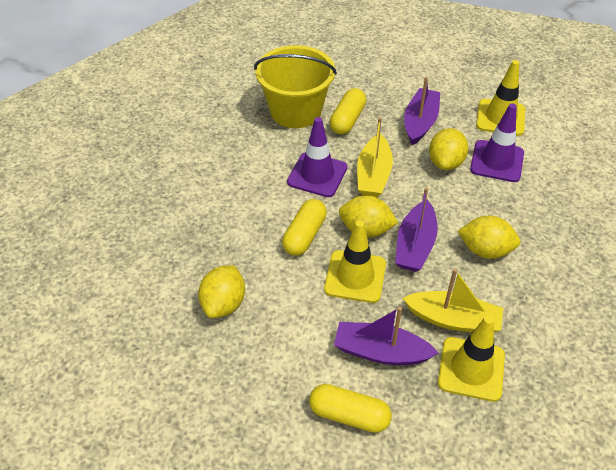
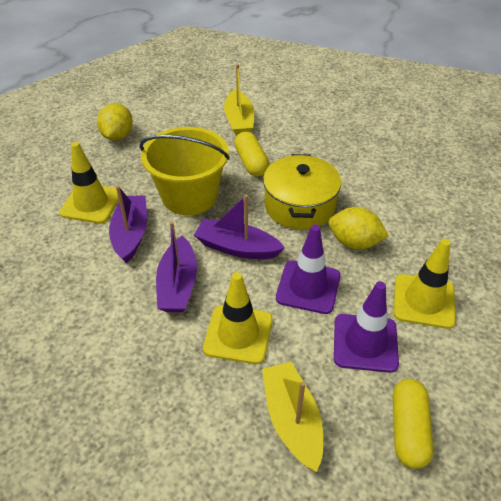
yellow capsule: [282,199,327,256] [309,384,392,433] [330,88,366,134] = 3 -> [234,131,269,177] [393,379,434,469] = 2
yellow lemon: [198,265,245,318] [339,195,398,237] [429,128,468,170] [458,216,520,259] = 4 -> [97,103,133,140] [328,207,389,249] = 2
yellow pot: none = 0 -> [263,154,341,230] = 1

